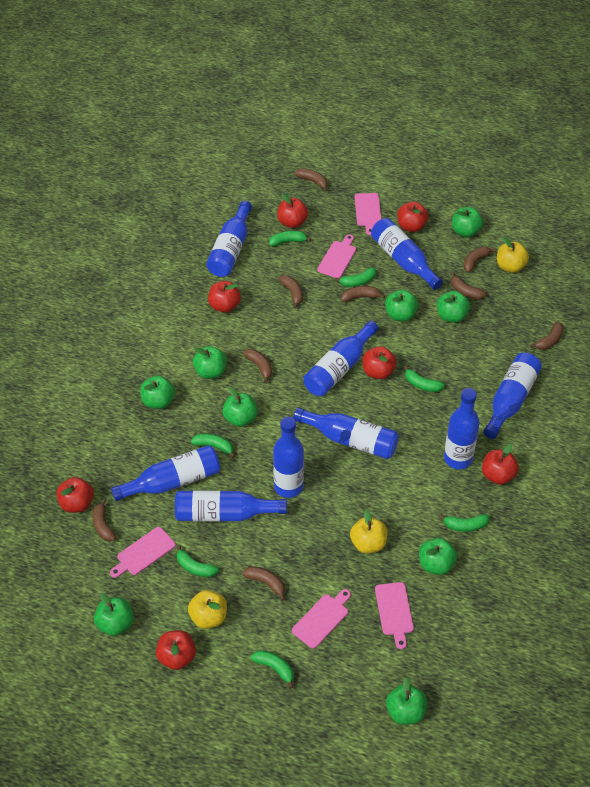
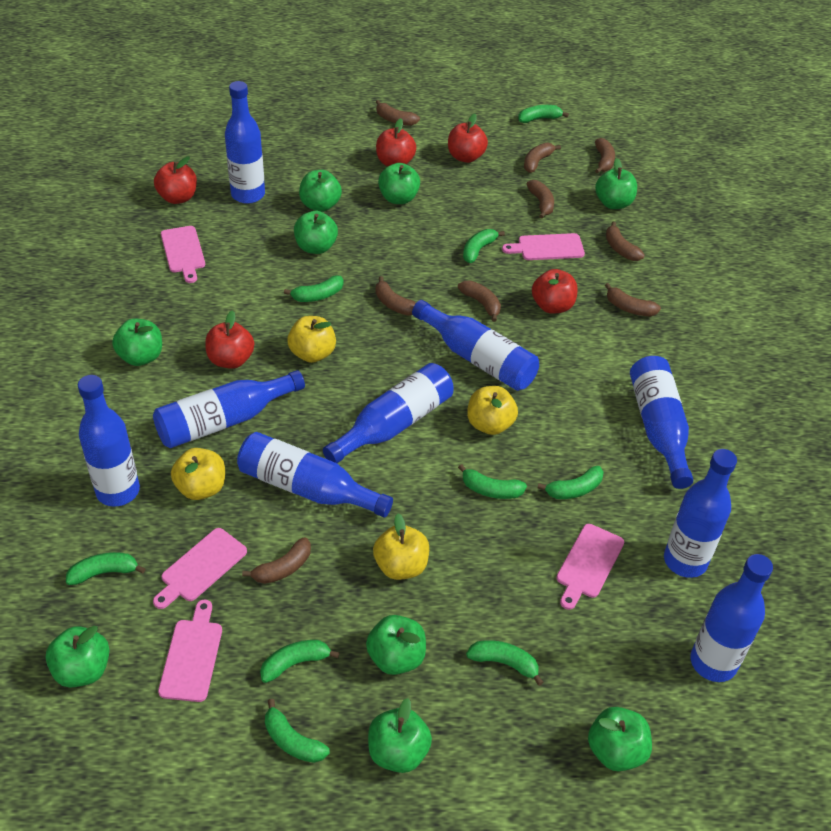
green banana: [176,545,219,577] [191,433,235,458] [251,650,294,689] [269,231,311,246] [335,268,376,287] [404,365,445,392] [439,514,489,532] = 7 -> [66,552,146,585] [260,640,340,683] [265,699,330,763] [284,275,343,302] [458,464,527,499] [463,229,505,263] [466,640,543,686] [518,105,569,123] [537,466,604,499] = 9
red apple: [57,477,94,513] [156,630,196,670] [208,281,241,313] [277,194,308,228] [363,346,397,379] [397,202,428,232] [482,444,519,485] = 7 -> [154,156,197,204] [205,310,254,369] [376,118,416,167] [448,114,488,163] [532,269,578,314] = 5
yellow apple: [188,590,227,629] [350,510,388,553] [497,237,529,273] = 3 -> [171,448,225,500] [287,316,336,363] [373,513,429,580] [467,386,518,435] = 4

